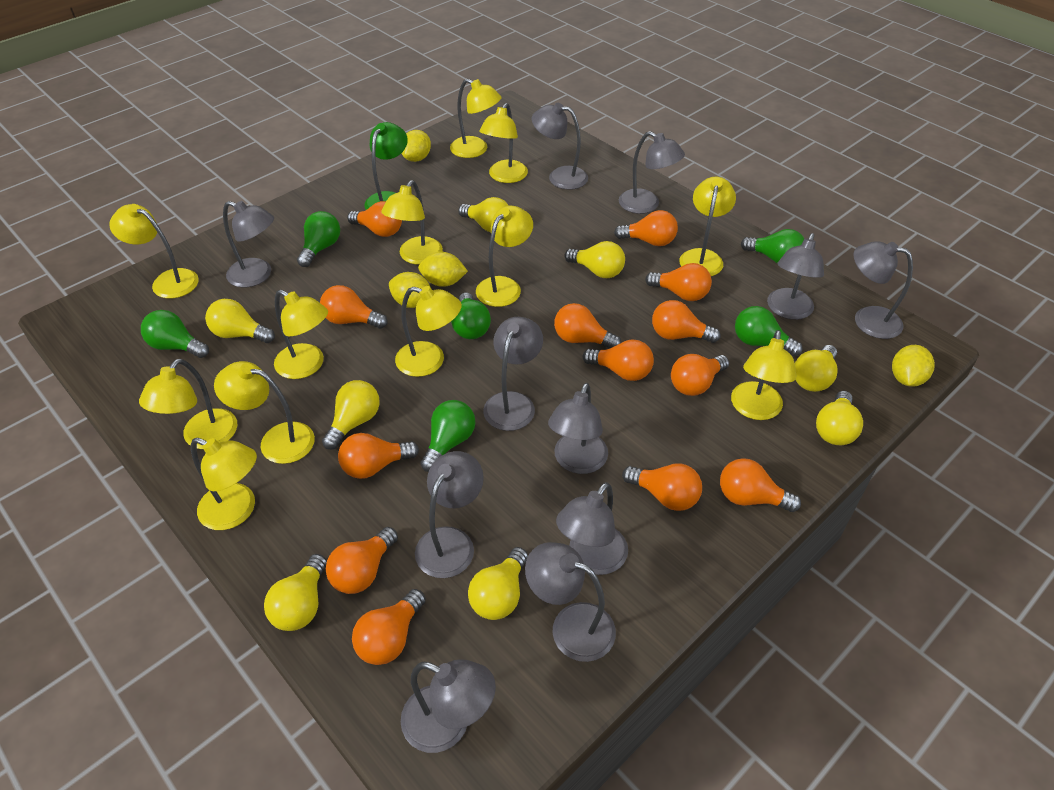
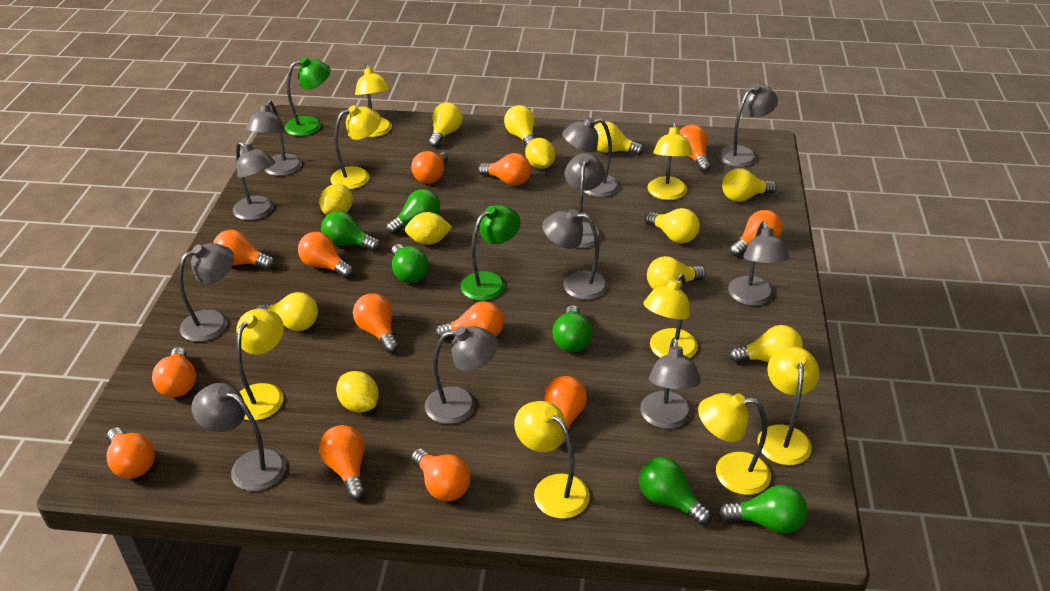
green lamp: [364,122,408,210] = 1 -> [285,57,331,136] [461,205,521,301] = 2
yellow lamp: [109,204,199,299] [139,359,237,449] [191,438,257,530] [214,361,315,464] [274,290,328,379] [381,180,443,265] [395,286,462,377] [450,79,502,158] [476,206,533,307] [479,103,528,183] [680,177,736,276] [731,330,797,420] = 12 -> [236,309,284,421] [330,105,381,189] [355,64,392,137] [514,401,590,519] [643,274,698,358] [647,122,693,200] [698,393,771,495] [757,347,820,465] = 8

